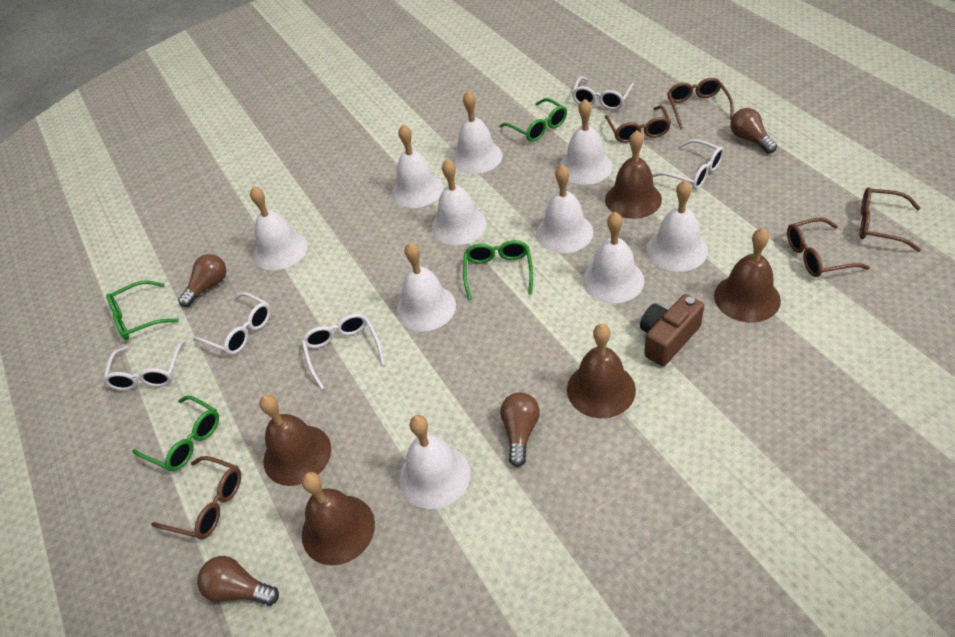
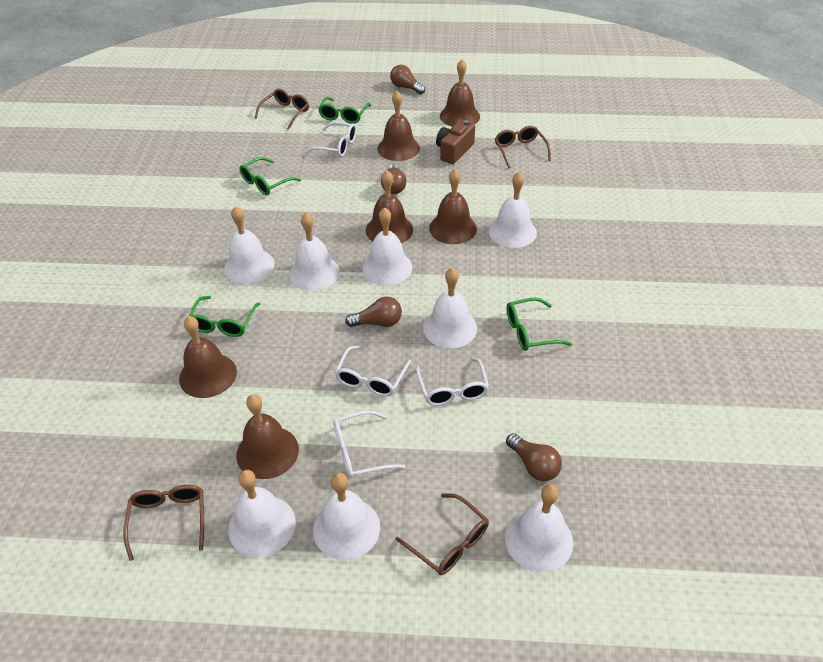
brown bell: [260,395,331,486] [302,472,375,566] [567,324,636,418] [605,130,662,219] [714,228,781,322] = 5 -> [179,316,237,398] [236,394,299,479] [366,170,413,243] [377,91,420,161] [429,169,477,244] [440,59,480,127] = 6
brown glasses: [151,456,241,539] [605,105,671,143] [667,78,734,129] [787,217,870,277] [860,187,921,252] = 5 -> [123,485,204,561] [255,89,309,130] [395,493,489,575] [495,126,551,168] = 4
white bell: [250,186,308,270] [392,124,444,208] [396,243,456,332] [399,415,471,509] [432,159,487,245] [452,91,503,174] [536,165,593,253] [560,99,613,185] [583,212,644,303] [647,180,708,272] = 10 -> [224,206,275,284] [228,470,296,557] [289,213,340,291] [313,473,380,560] [362,207,413,285] [423,268,477,348] [489,172,537,248] [505,484,573,572] = 8
white glasses: [103,340,186,390] [193,292,271,355] [302,313,385,390] [571,76,634,110] [652,139,724,189] = 5 -> [305,122,357,157] [333,410,406,478] [335,345,411,396] [416,357,489,406] = 4

